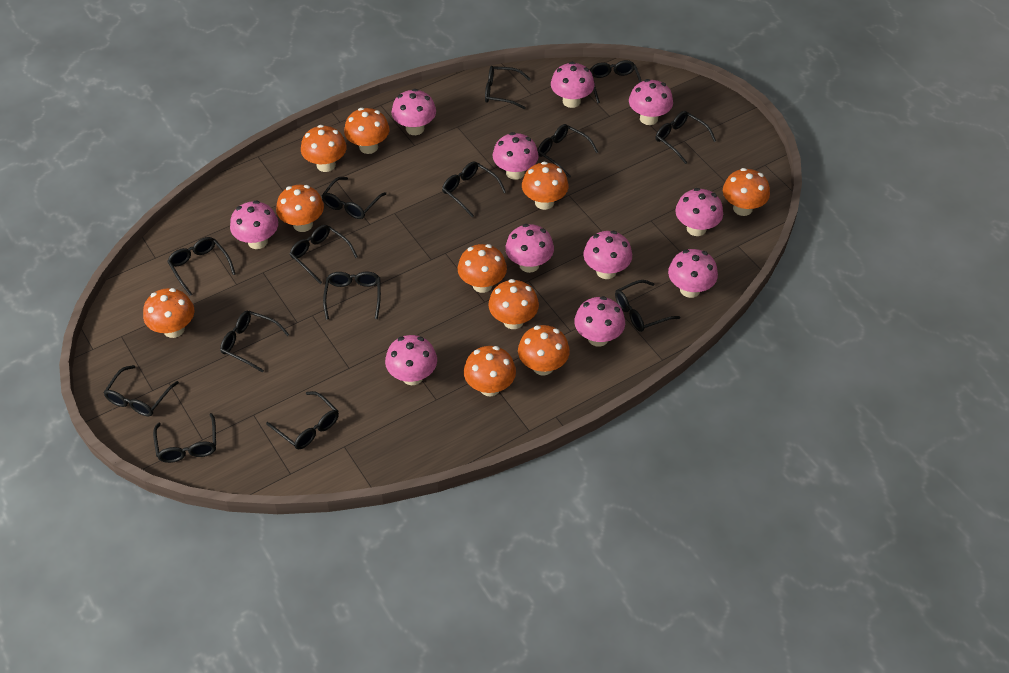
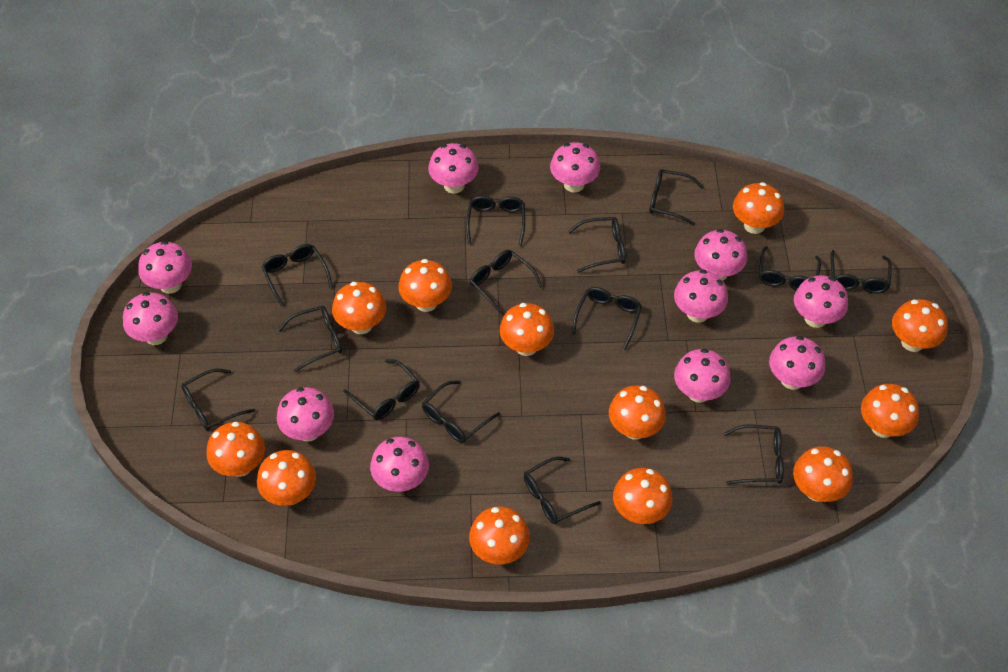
orange mushroom: [143,288,194,338] [276,185,324,232] [301,125,347,172] [344,108,389,154] [458,244,507,293] [464,346,516,396] [488,279,539,329] [518,325,570,375] [522,162,569,210] [723,168,770,216] = 10 -> [206,422,265,477] [257,450,316,506] [332,282,386,334] [398,259,452,312] [469,506,530,565] [499,303,554,356] [609,385,666,440] [613,468,673,524] [733,182,784,234] [793,446,853,502] [861,384,919,438] [892,299,948,352] = 12

